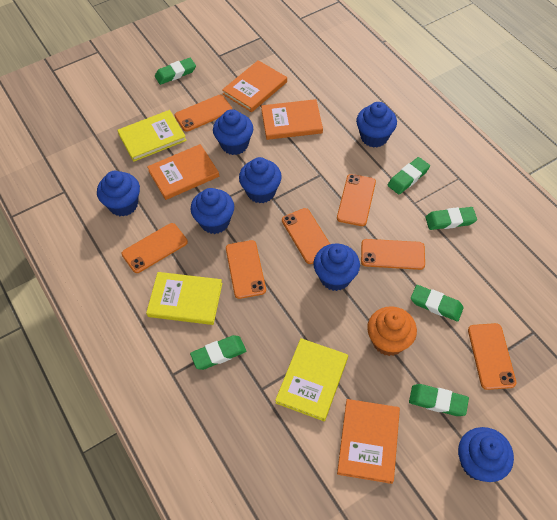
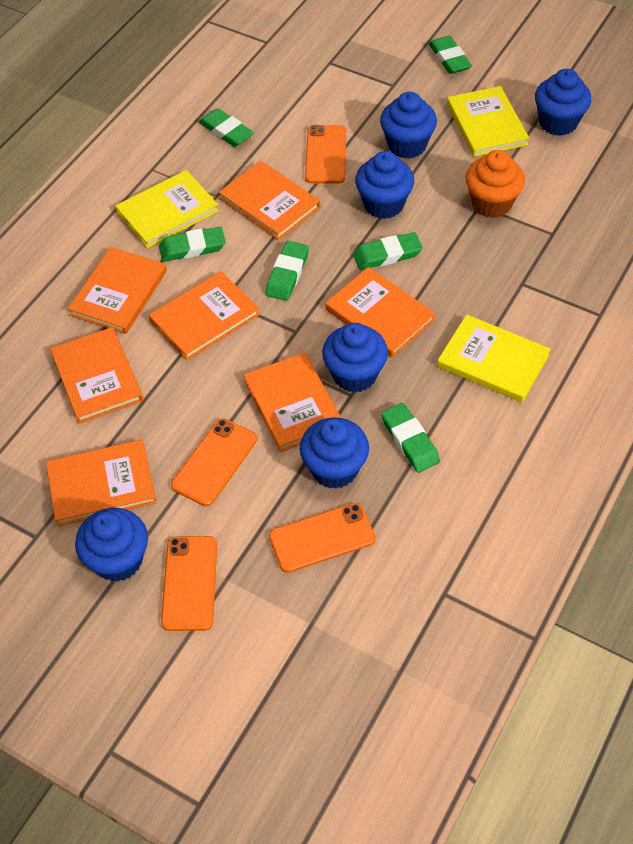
blue cupcake: [97,171,140,217] [190,188,234,234] [213,109,253,155] [239,157,282,203] [313,244,360,291] [356,102,397,148] [458,427,514,482] = 7 -> [75,508,148,582] [300,417,369,489] [322,323,388,393] [355,151,414,219] [380,92,437,159] [535,69,591,136] = 6
orange book: [147,144,219,200] [222,60,287,112] [261,99,323,140] [337,399,400,484] = 4 -> [46,440,156,526] [50,327,143,424] [68,247,167,334] [149,271,260,360] [219,161,320,240] [244,352,341,452] [325,267,436,357] = 7
orange phone: [122,223,188,273] [175,95,232,132] [226,240,266,299] [282,208,330,264] [337,174,376,226] [361,239,425,270] [468,323,517,390] = 7 -> [161,536,217,631] [171,418,257,507] [269,503,376,573] [305,125,346,184] = 4

